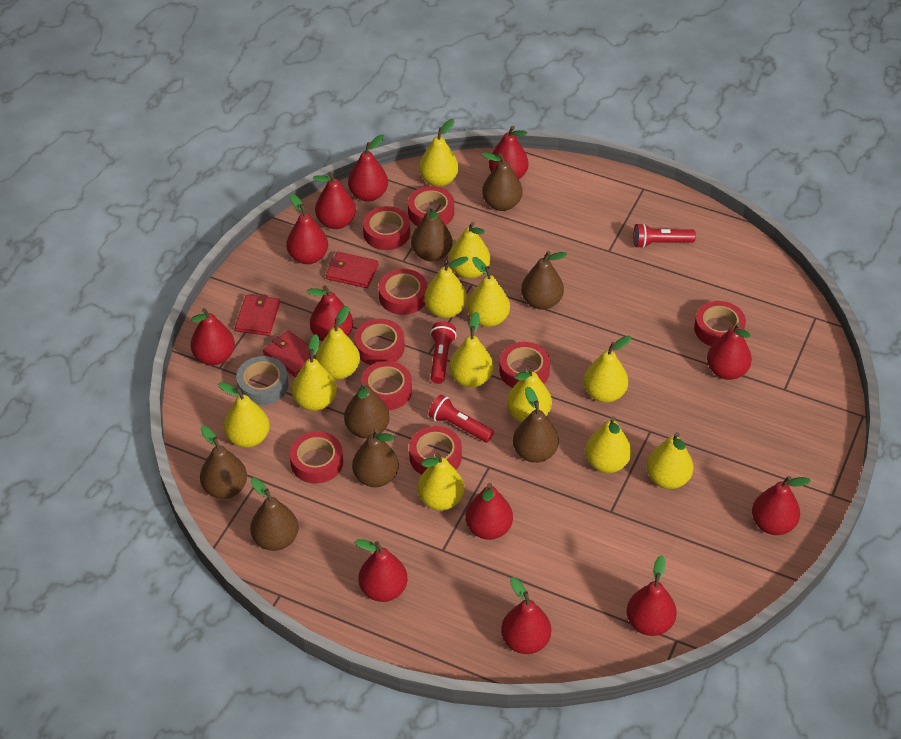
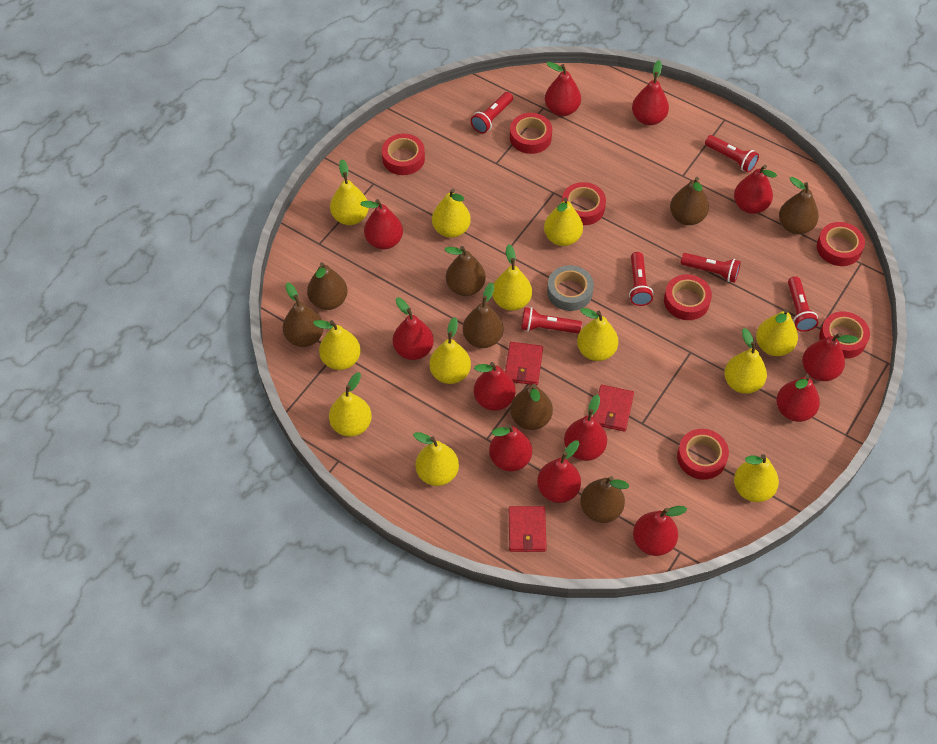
red flashlight: [429,395,494,442] [430,322,457,384] [634,223,696,248] = 3 -> [471,92,513,133] [521,307,582,334] [629,252,653,306] [680,253,741,283] [705,135,759,173] [788,276,818,332] = 6
red tape: [290,431,343,484] [354,319,405,365] [361,361,412,410] [363,206,410,250] [379,269,427,315] [408,186,454,226] [409,426,462,475] [499,342,550,388] [694,301,746,346] = 9 -> [382,134,425,175] [510,113,552,154] [562,182,606,225] [664,274,712,320] [677,429,729,480] [817,222,865,266] [819,311,870,359] = 7
yellow pear: [218,382,270,448] [292,334,337,411] [316,306,360,379] [418,453,464,511] [419,119,459,187] [424,257,468,318] [449,222,491,279] [449,312,494,388] [467,257,510,327] [507,366,552,423] [584,336,631,403] [585,416,632,473] [646,432,693,489] = 13 -> [313,320,361,370] [329,372,372,437] [330,159,369,225] [413,432,459,486] [429,317,471,384] [432,189,471,238] [492,244,532,311] [544,198,583,246] [577,308,618,361] [724,328,767,394] [734,454,779,502] [756,309,798,356] = 12

